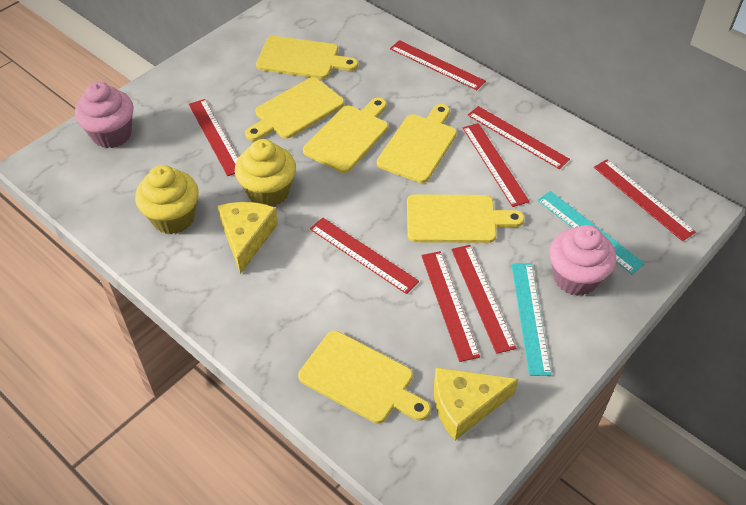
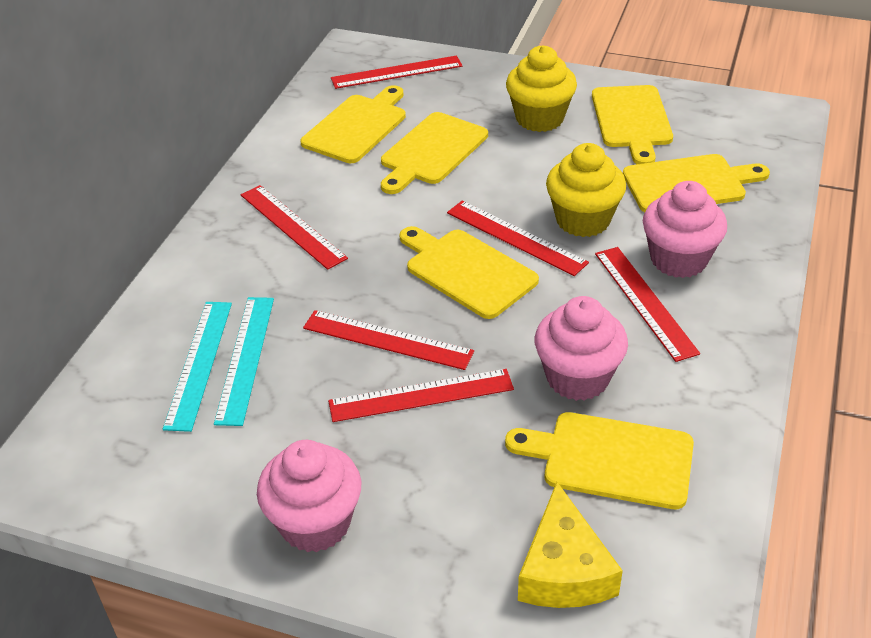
pink cupcake: [75,82,134,148] [549,225,616,296] = 2 -> [257,440,361,552] [535,296,628,401] [643,181,727,278] = 3
red ruler: [189,99,238,176] [310,218,419,294] [390,40,486,90] [421,251,480,362] [451,245,516,354] [463,123,530,207] [468,106,570,169] [594,159,696,241] = 8 -> [241,185,348,270] [303,310,474,370] [328,369,514,422] [331,55,463,89] [447,201,589,276] [595,247,700,362] = 6
yellow cheese: [218,202,278,274] [434,367,518,440] = 2 -> [518,482,623,608] = 1

